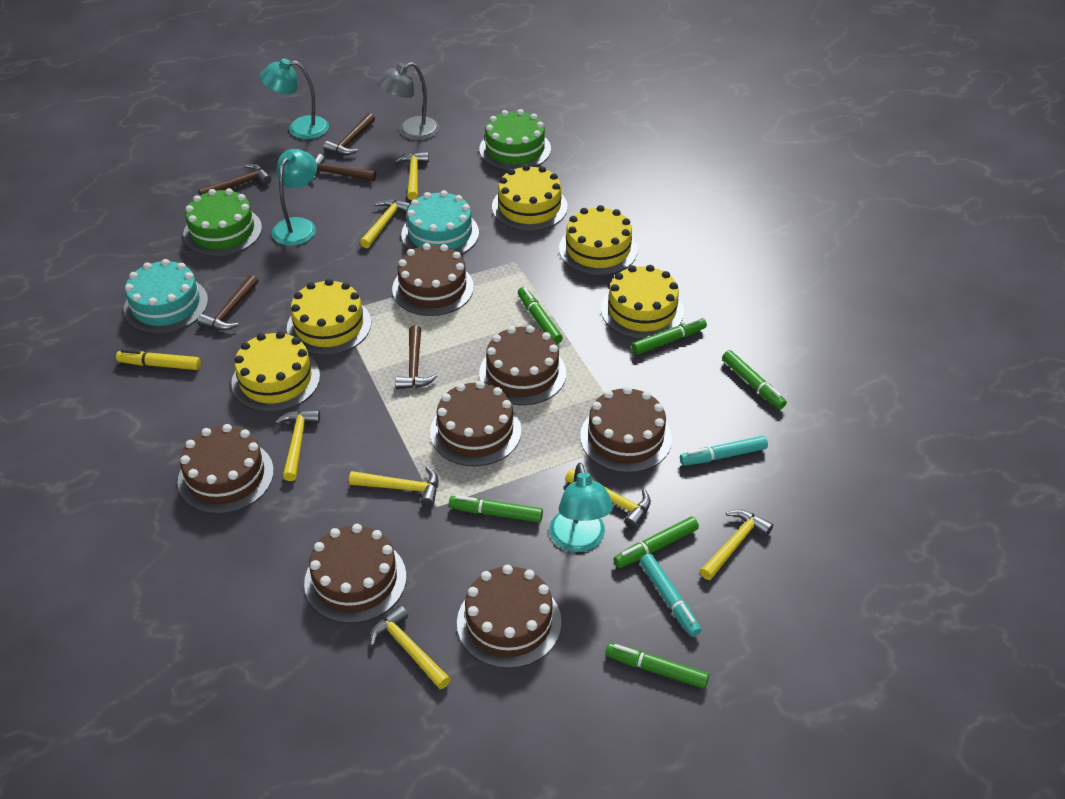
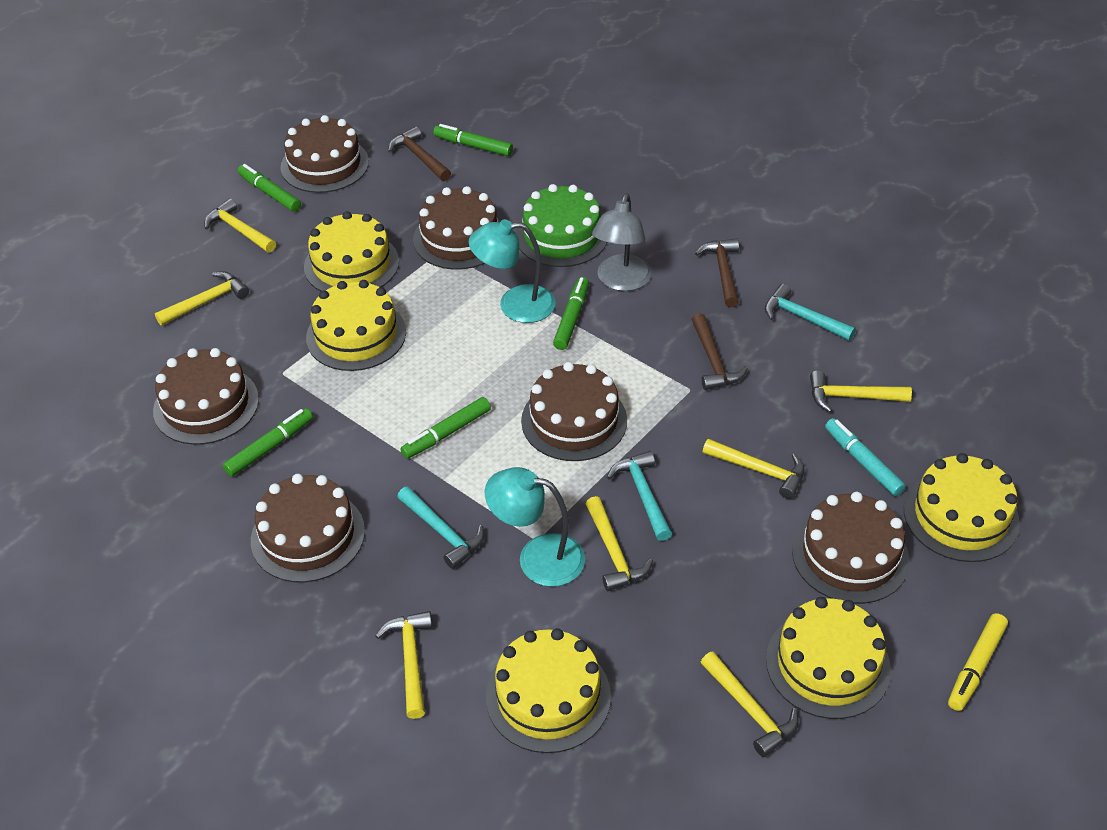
brown cake: [178,424,274,514] [304,524,406,623] [392,243,474,316] [430,381,521,467] [457,565,562,669] [479,325,566,405] [580,386,672,473] = 7 -> [153,348,259,445] [251,474,365,583] [280,115,369,193] [413,186,501,270] [521,362,627,461] [792,492,909,604] = 6
brown hammer: [197,275,258,330] [198,164,272,195] [313,154,377,181] [323,113,375,155] [395,325,437,389] = 5 -> [388,126,451,181] [692,313,748,390] [695,238,739,307] = 3
green cake: [183,188,262,256] [479,109,551,170] = 2 -> [516,184,607,267] = 1
green marker: [449,495,543,522] [518,287,563,344] [605,643,709,688] [613,516,699,568] [632,317,707,355] [722,350,787,409] = 6 -> [223,408,313,477] [238,164,301,212] [401,397,491,459] [433,124,513,156] [553,277,589,350] = 5
turquoise cake: [123,259,208,334] [401,190,479,254] = 2 -> none = 0
turquoise hammer: none = 0 -> [397,486,484,569] [607,451,672,541] [765,284,856,341] = 3
turquoise lamp: [260,58,329,139] [272,149,317,246] [549,463,614,552] = 3 -> [469,219,556,323] [485,467,585,587] = 2
turquoise marker: [640,553,701,637] [680,436,768,466] = 2 -> [825,418,906,496] = 1

